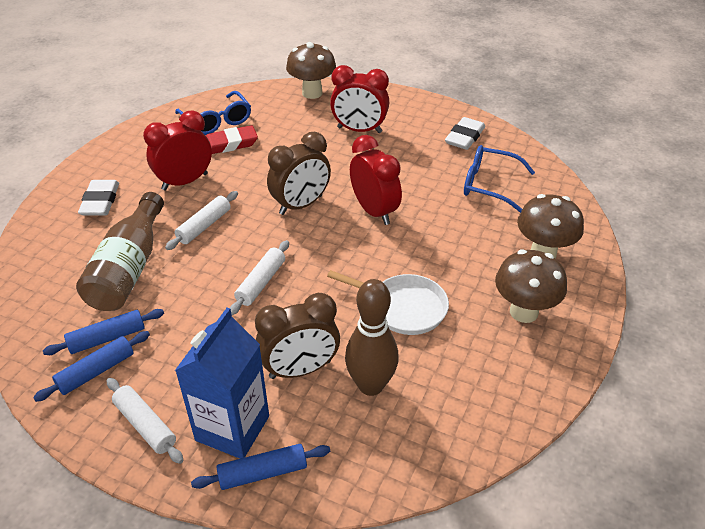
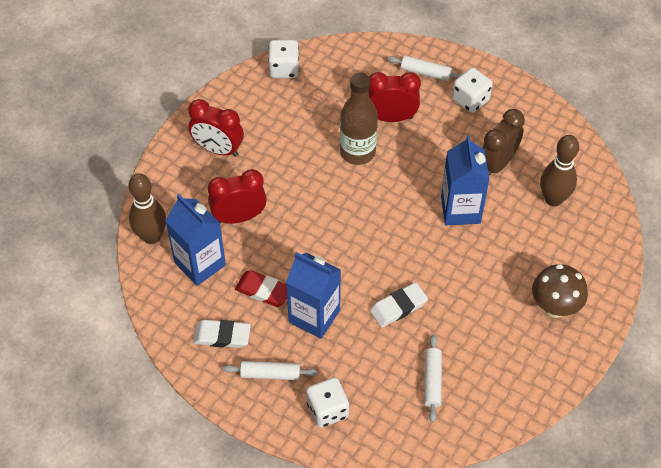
blue carton: [175,308,269,459] = 1 -> [165,194,226,286] [286,252,341,339] [441,135,490,225] = 3
blue glasses: [175,91,251,135] [464,145,535,213] = 2 -> none = 0
blue rolling pin: [33,331,150,402] [43,309,164,355] [191,444,330,490] = 3 -> none = 0
brown bowling pin: [345,279,399,396] = 1 -> [129,173,166,244] [540,135,579,207] = 2
brown clock: [255,293,340,379] [267,132,331,215] = 2 -> [482,109,525,176] = 1
brown mushroom: [286,42,336,99] [495,249,567,323] [517,194,584,259] = 3 -> [532,264,588,318] = 1
white dice: none = 0 -> [268,40,299,78] [306,377,349,428] [452,68,493,113] = 3
white pan: [327,270,449,335] = 1 -> none = 0

